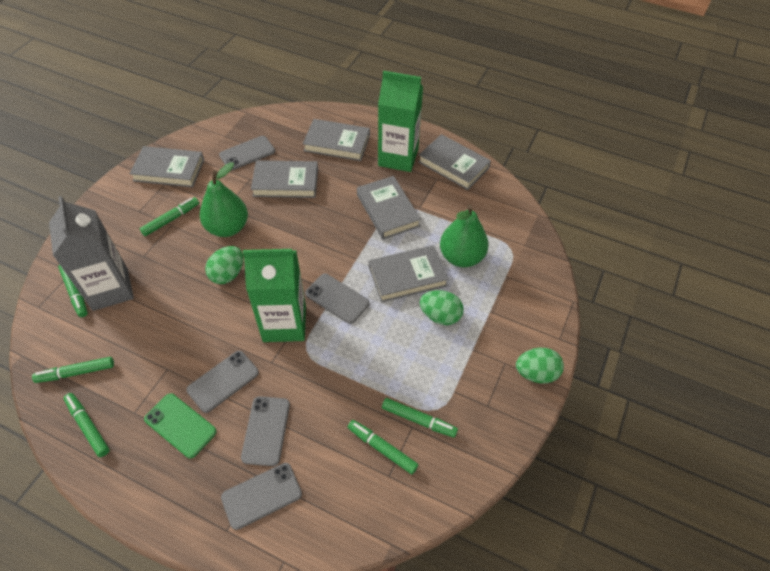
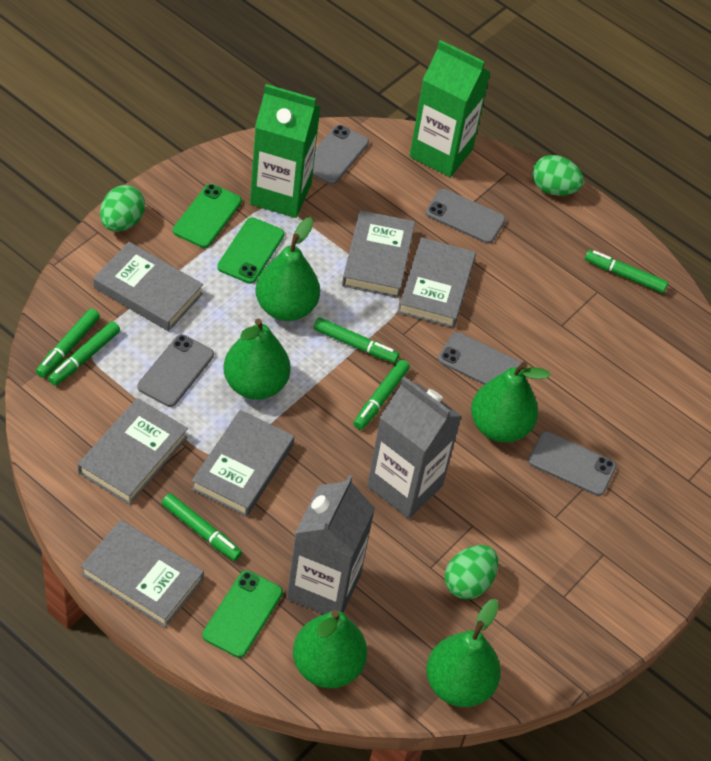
green pear: [200,162,248,237] [440,205,489,267] = 2 -> [224,318,291,400] [255,217,320,321] [293,610,367,688] [426,599,501,707] [471,362,551,443] = 5
green phone: [144,393,217,458] = 1 -> [173,184,242,248] [202,570,283,658] [217,217,285,284] = 3
grey carton: [49,196,134,311] = 1 -> [287,475,375,614] [367,377,462,519] = 2

